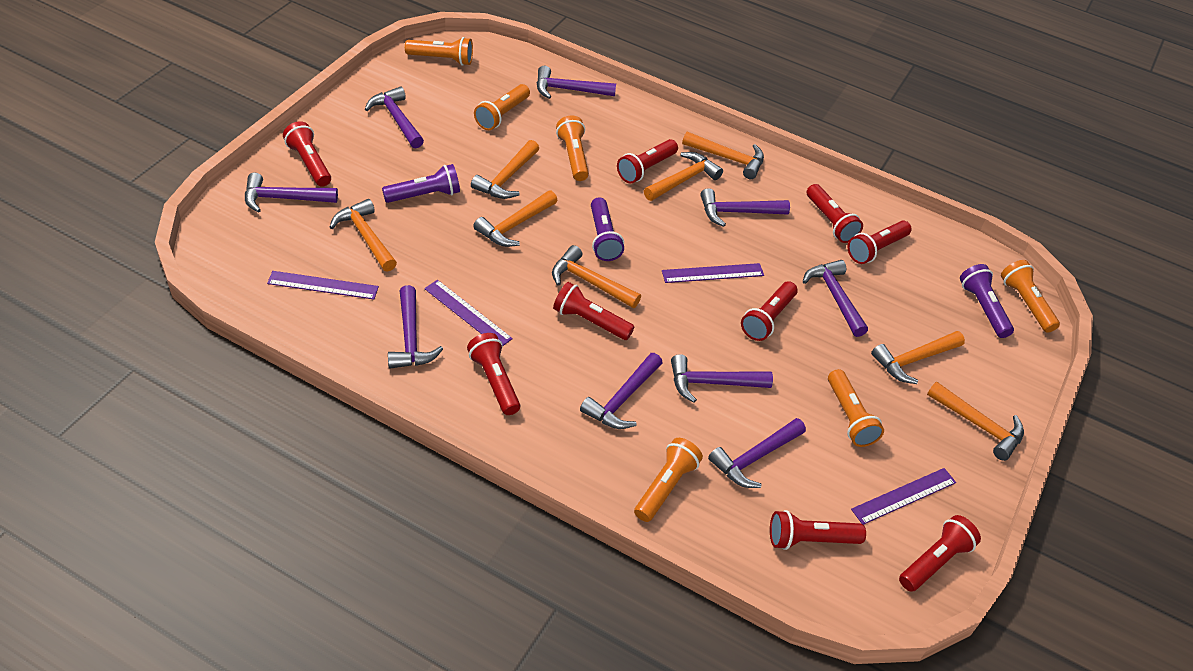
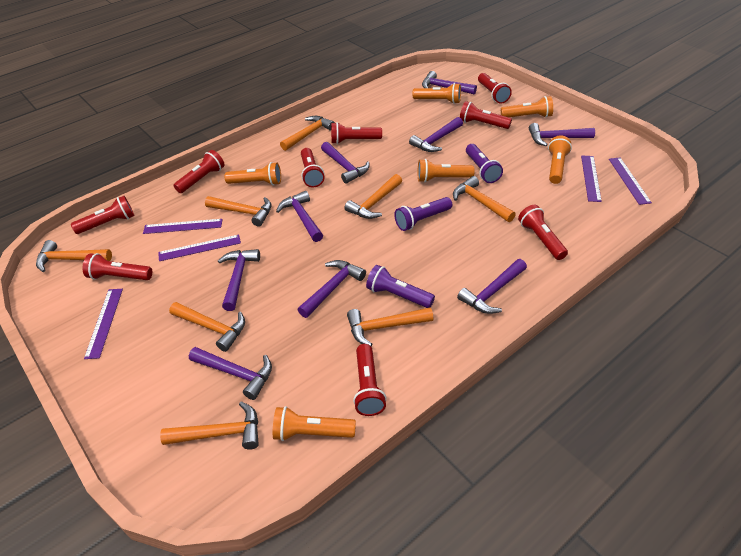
purple ruler: [267,271,379,299] [424,280,513,346] [662,263,764,283] [851,468,956,525] = 4 -> [84,289,123,359] [143,219,223,234] [158,235,241,261] [581,156,602,202] [609,158,652,205] = 5

